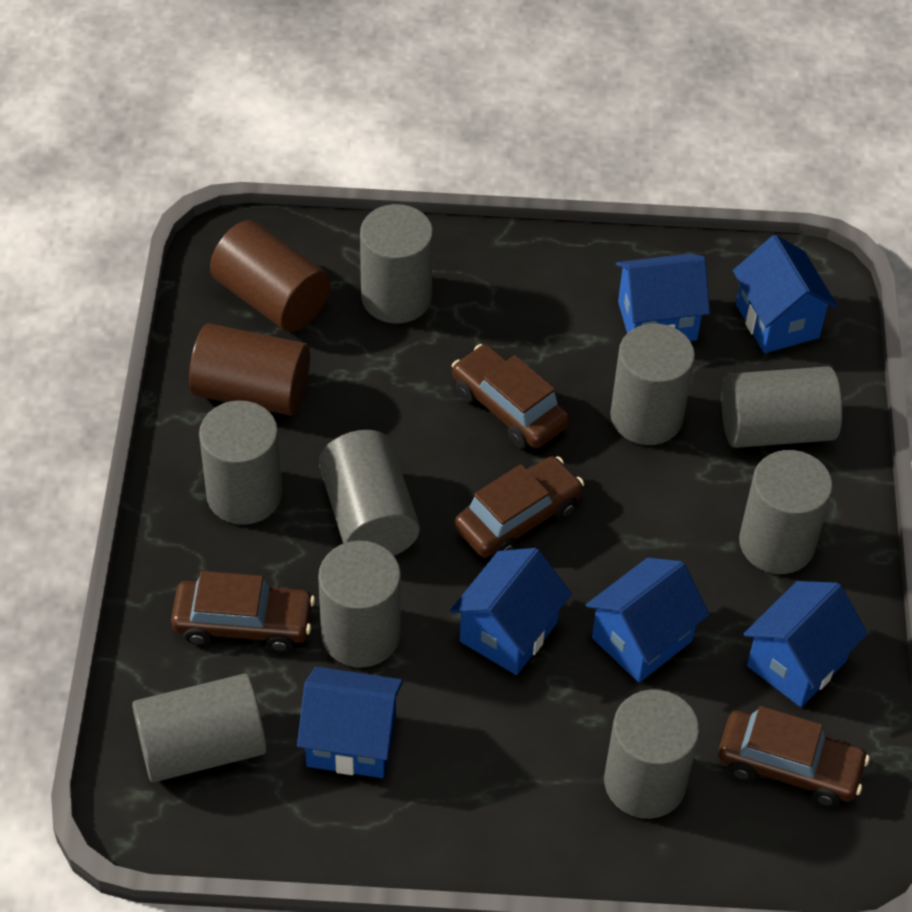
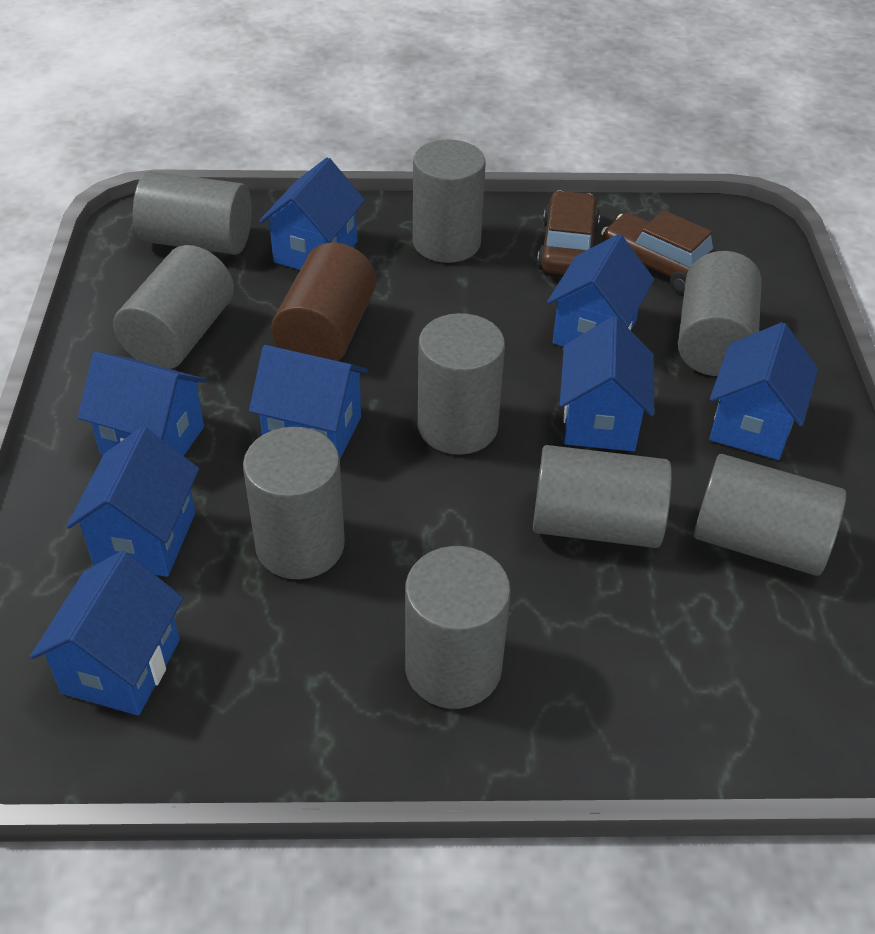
blue house: [297,667,403,778] [450,548,572,675] [586,558,710,683] [616,254,710,341] [733,235,838,353] [744,581,868,707] = 6 -> [30,551,183,716] [67,427,199,577] [78,352,206,456] [249,345,368,459] [259,157,365,270] [547,234,654,347] [560,316,654,452] [709,322,818,460] = 8
brown car: [171,571,315,652] [452,344,570,449] [455,456,584,557] [718,706,870,807] = 4 -> [537,191,600,275] [601,210,717,294] = 2
brown cylinder: [189,323,310,416] [210,220,331,332] = 2 -> [271,243,376,361] = 1

